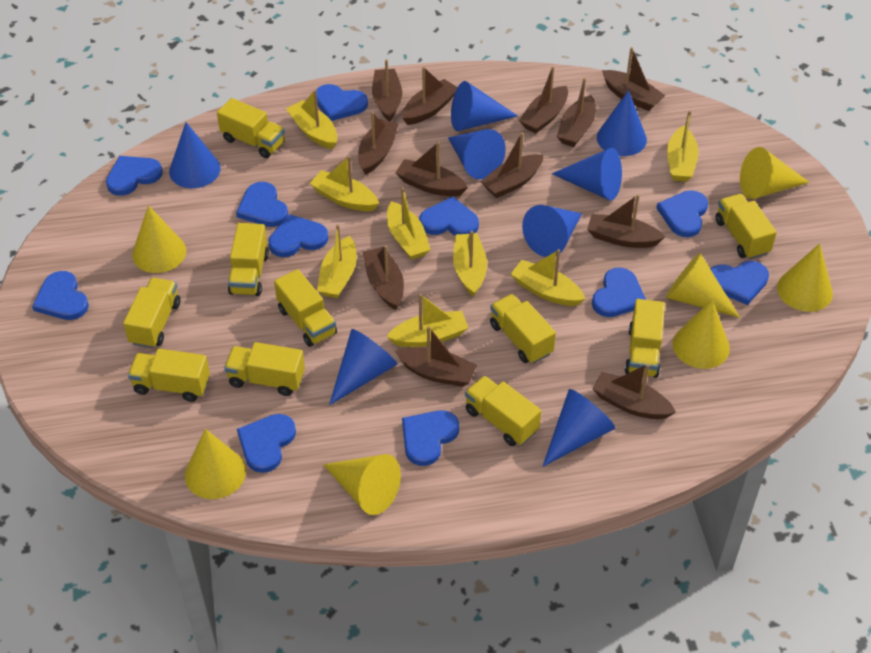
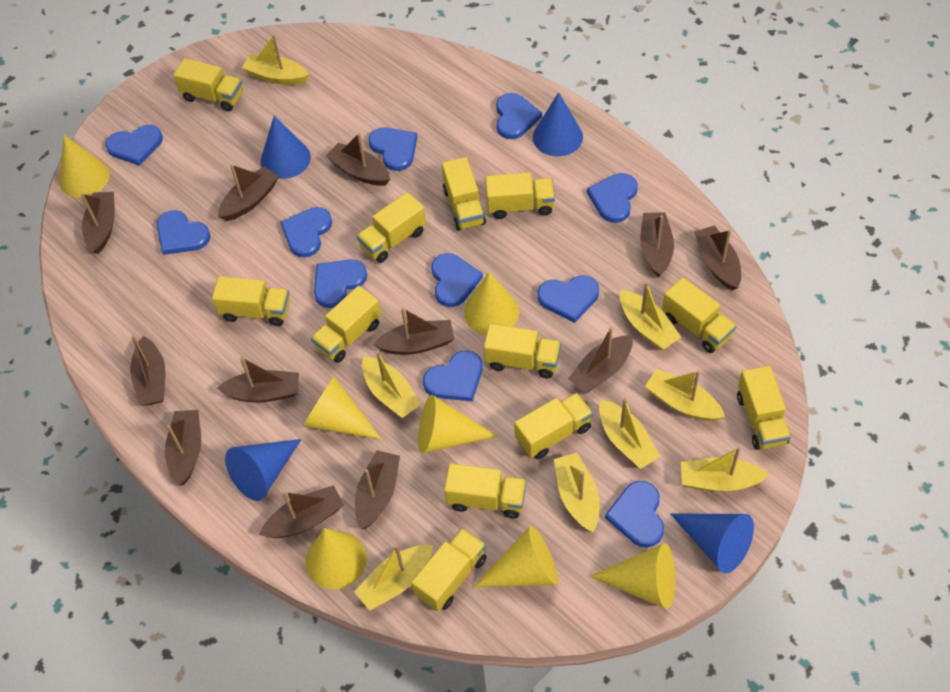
blue cone: [169,122,221,188] [329,329,398,406] [448,129,506,179] [451,81,518,131] [522,205,582,257] [542,389,615,467] [552,148,622,201] [597,90,647,156] = 8 -> [225,439,302,501] [261,116,311,179] [533,92,583,156] [671,513,754,573] = 4
yellow truck: [123,278,180,348] [128,349,210,402] [217,98,285,158] [224,342,305,396] [228,223,269,296] [274,269,337,347] [465,376,541,446] [490,294,556,364] [625,299,665,378] [715,194,777,259] = 10 -> [173,58,243,111] [212,276,290,326] [311,286,381,363] [357,192,426,263] [411,528,487,612] [442,157,486,231] [444,463,526,519] [484,324,561,378] [485,172,555,219] [514,393,593,459] [662,277,737,353] [737,366,791,450] = 12

